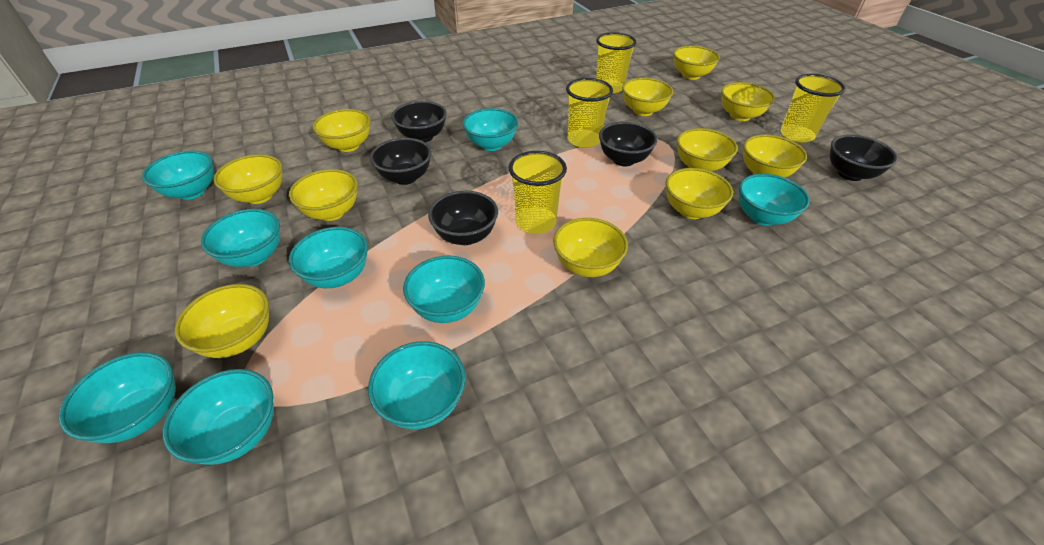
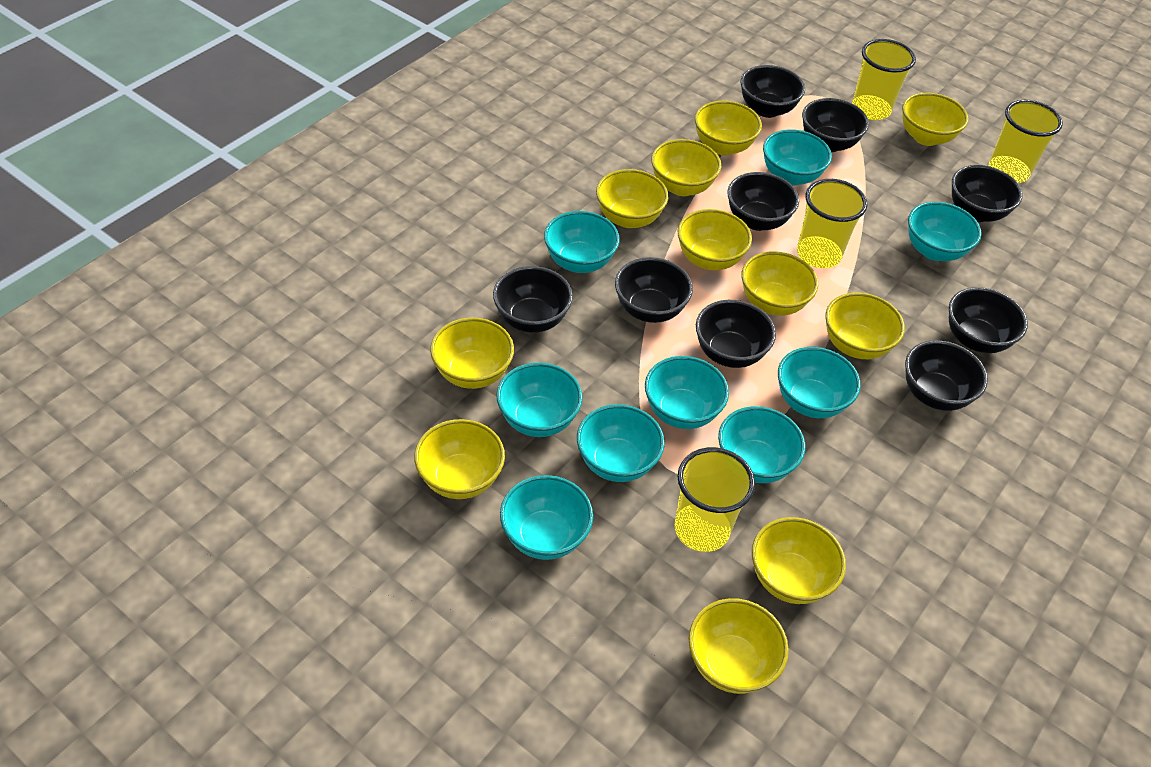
black bowl: [370,138,432,185] [391,101,447,142] [428,191,498,245] [599,122,657,166] [830,135,898,181] = 5 -> [493,266,573,333] [615,257,693,323] [696,300,776,368] [727,172,799,231] [740,65,805,118] [802,98,869,152] [905,340,988,411] [949,287,1028,353] [952,165,1023,222] = 9

